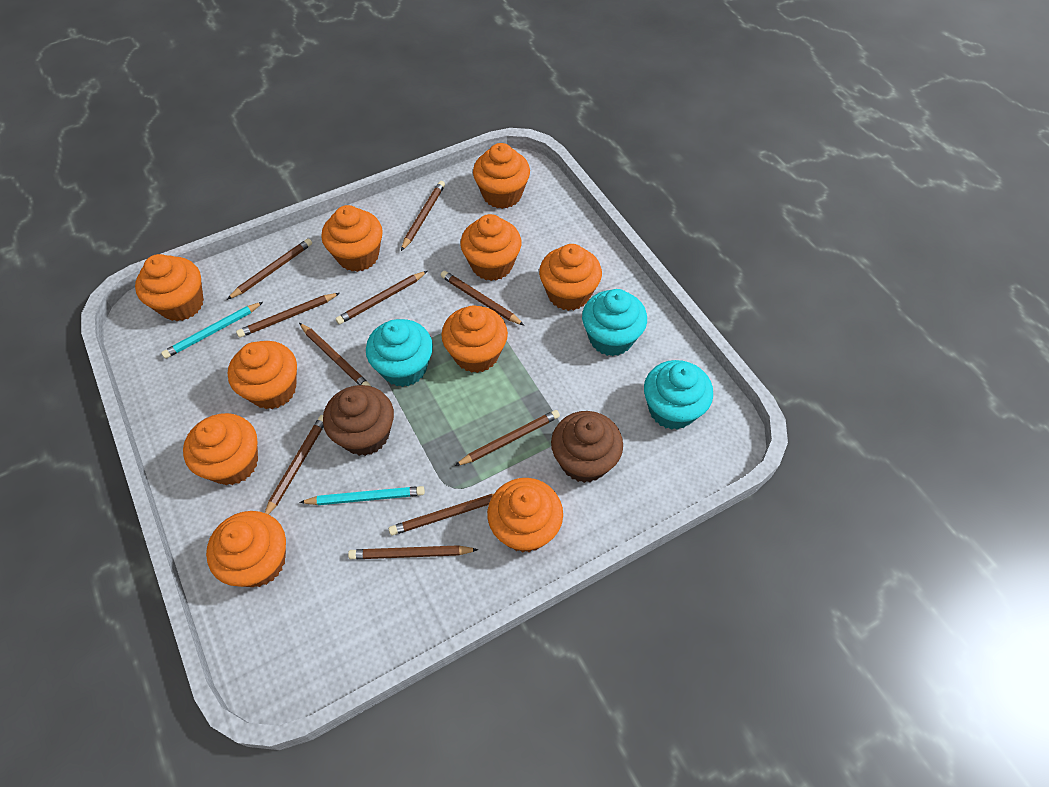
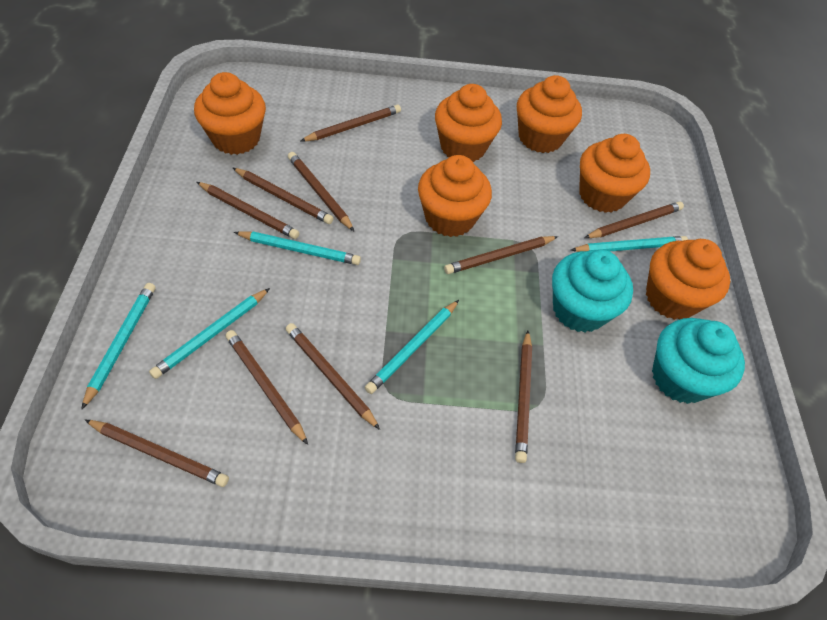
brown cupcake: [323,385,394,456] [551,411,623,483] = 2 -> none = 0
orange cupcake: [135,254,204,321] [183,413,258,485] [206,511,286,587] [228,341,297,409] [321,205,383,272] [441,305,508,373] [460,214,521,281] [473,143,530,209] [487,478,563,553] [539,244,602,311] = 10 -> [194,72,266,155] [418,155,492,237] [435,84,502,162] [517,75,582,153] [579,134,650,213] [646,239,730,320] = 6
turquoise cupcake: [366,319,433,387] [582,289,647,356] [644,360,713,430] = 3 -> [552,250,633,333] [652,318,745,404] = 2
turquoise pencil: [161,302,263,359] [299,486,425,505] = 2 -> [81,283,156,410] [149,288,270,379] [234,231,361,265] [365,300,459,394] [571,236,688,252] = 5

